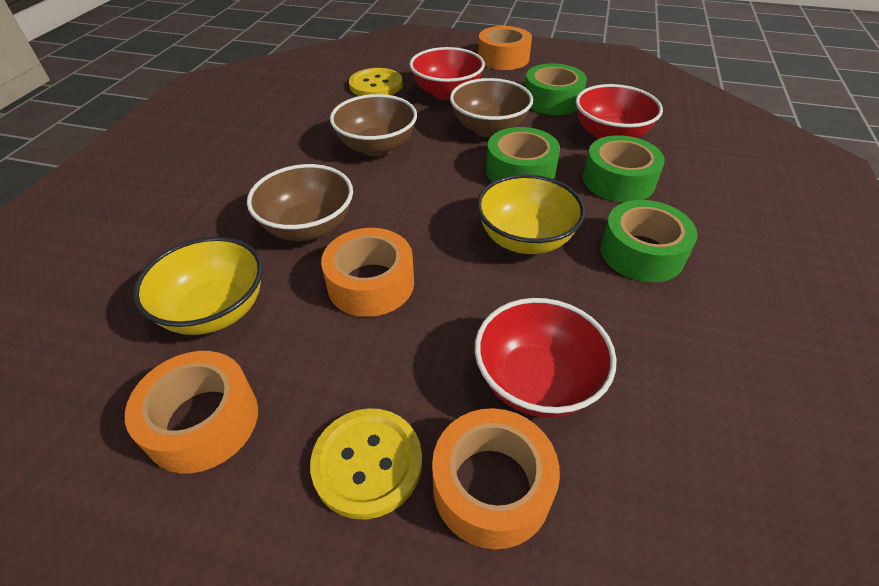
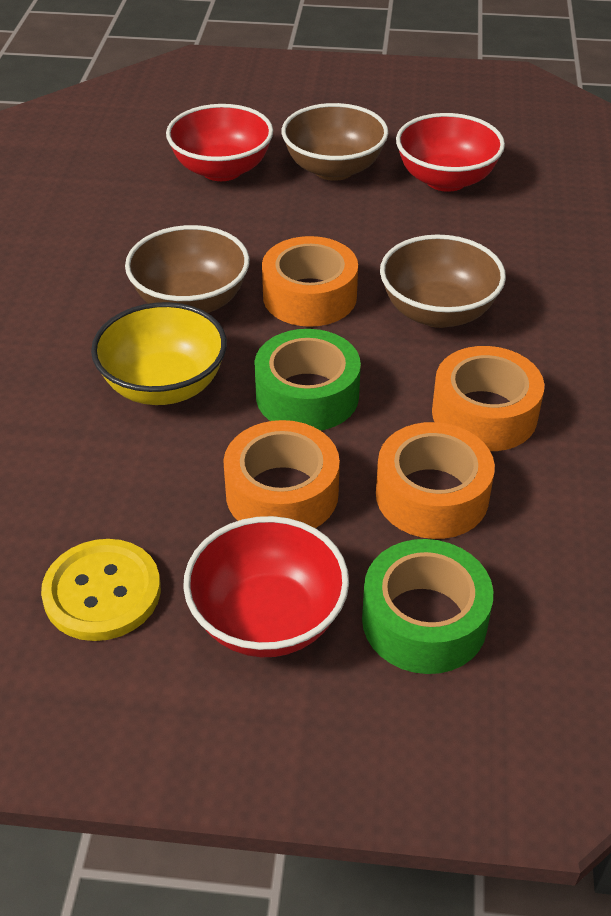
green tape: [486,127,560,182] [525,63,587,115] [583,135,665,203] [600,200,698,282] = 4 -> [254,329,361,431] [362,539,493,674] = 2
yellow bowl: [133,237,263,335] [477,174,585,254] = 2 -> [91,302,227,405] = 1
yellow button: [310,408,422,520] [349,68,403,96] = 2 -> [41,539,161,641] = 1

